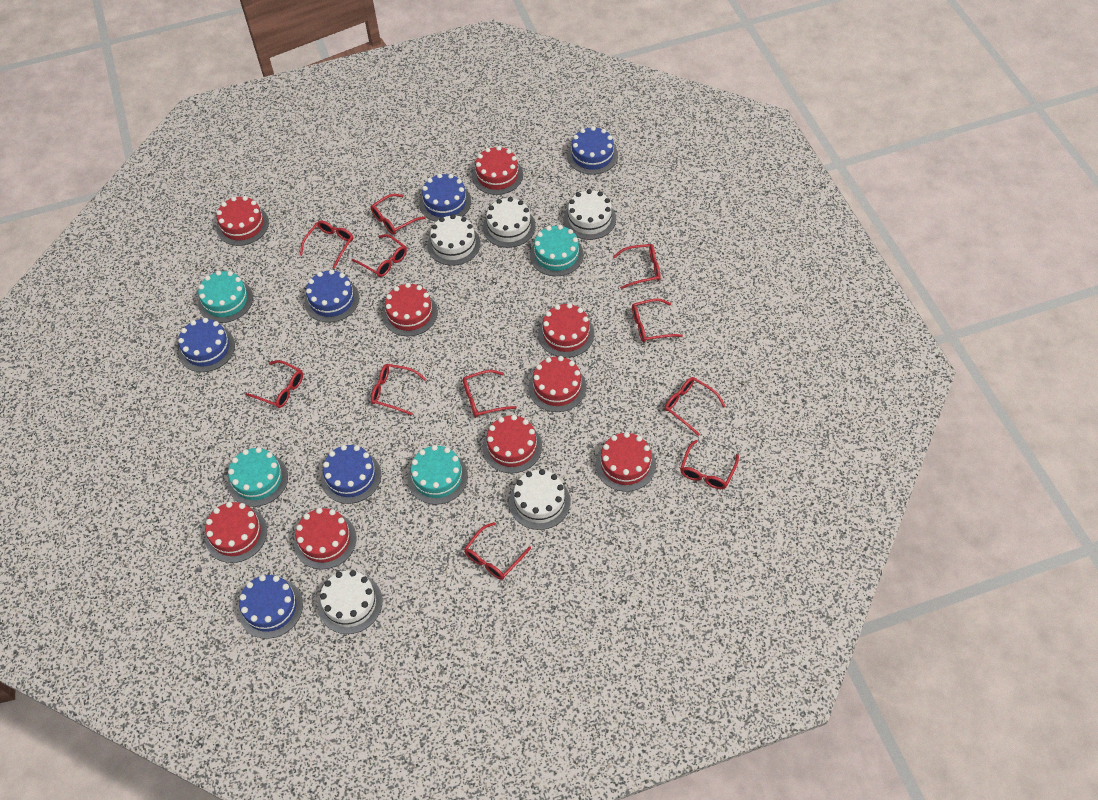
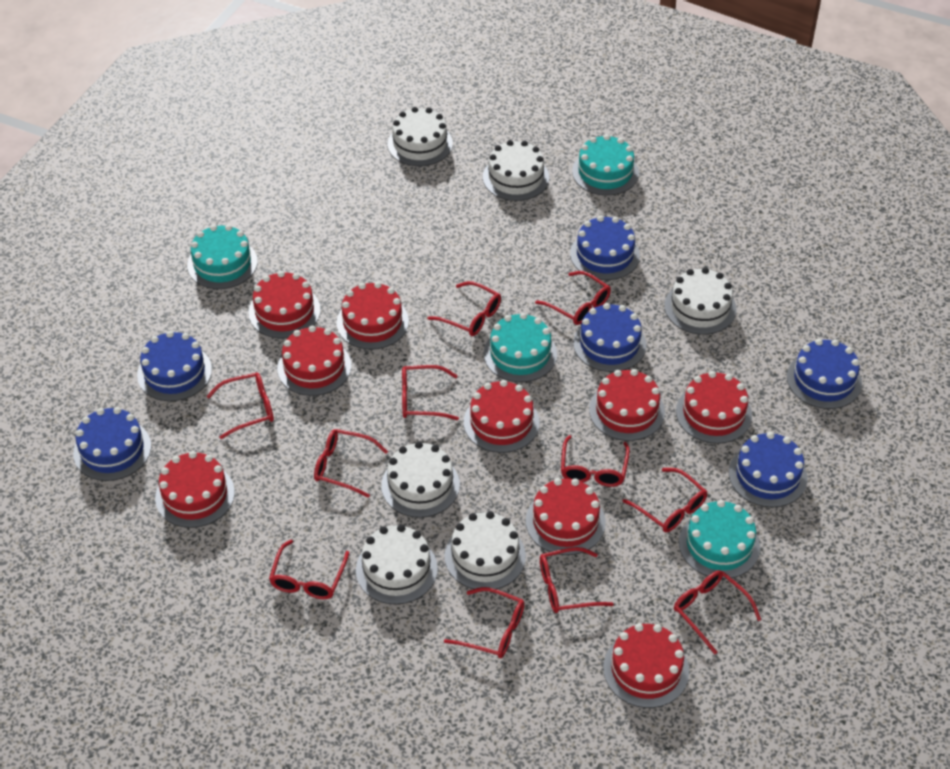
white cake: [318,570,383,634] [427,214,481,266] [483,197,536,248] [509,469,571,530] [564,189,616,240] = 5 -> [356,524,438,605] [381,441,460,518] [387,107,453,166] [444,511,526,589] [483,140,549,201] [664,267,737,335] = 6

